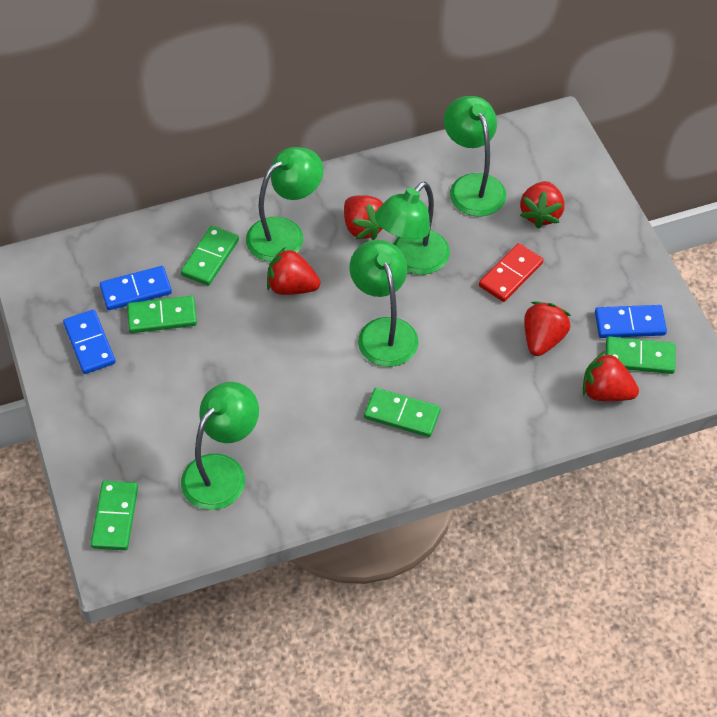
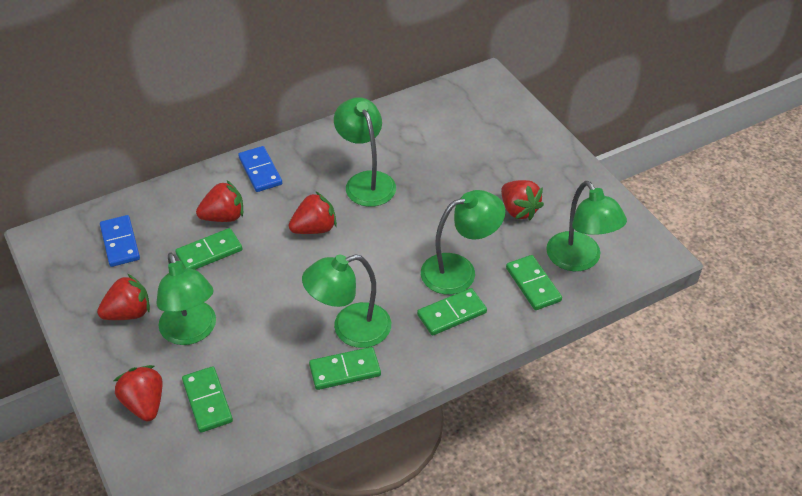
blue domino: [63,309,116,374] [100,266,172,310] [595,305,667,338] = 3 -> [100,215,140,267] [238,146,282,192] = 2
red domino: [479,243,543,302] = 1 -> none = 0

